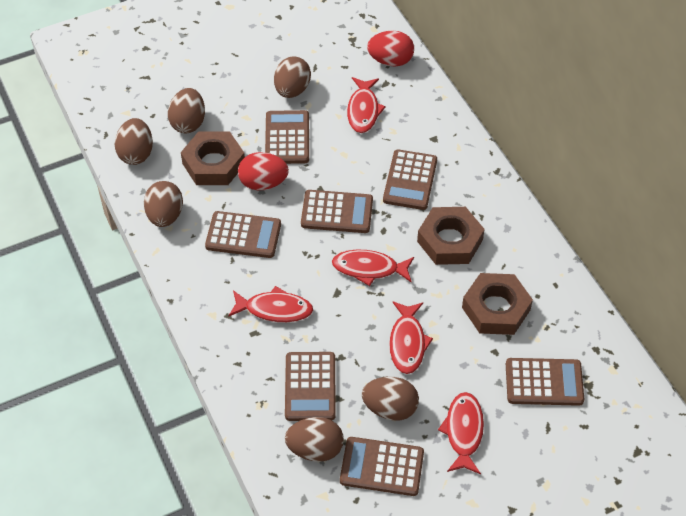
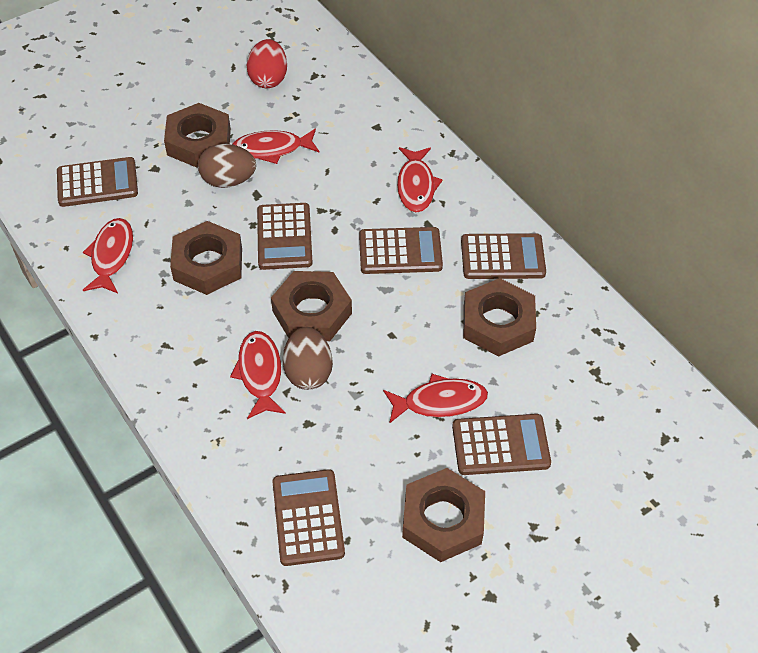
brown calculator: [205,211,281,258] [265,110,309,164] [285,352,336,421] [301,190,373,233] [340,437,424,496] [383,149,437,210] [506,358,584,406] = 7 -> [57,157,138,207] [257,203,313,270] [272,469,345,566] [359,227,443,274] [452,414,551,475] [461,233,546,279] = 6
brown egg: [115,118,153,165] [144,181,183,227] [168,88,205,133] [274,56,311,98] [285,417,344,462] [362,377,419,421] = 6 -> [198,144,256,188] [283,327,333,390] = 2
brown nut: [181,132,245,185] [417,207,485,265] [462,273,533,335] = 3 -> [164,103,231,168] [170,221,242,295] [271,271,352,341] [402,468,485,562] [463,278,536,357] = 5
red egg: [238,152,289,190] [367,30,414,66] = 2 -> [247,39,287,88] = 1

